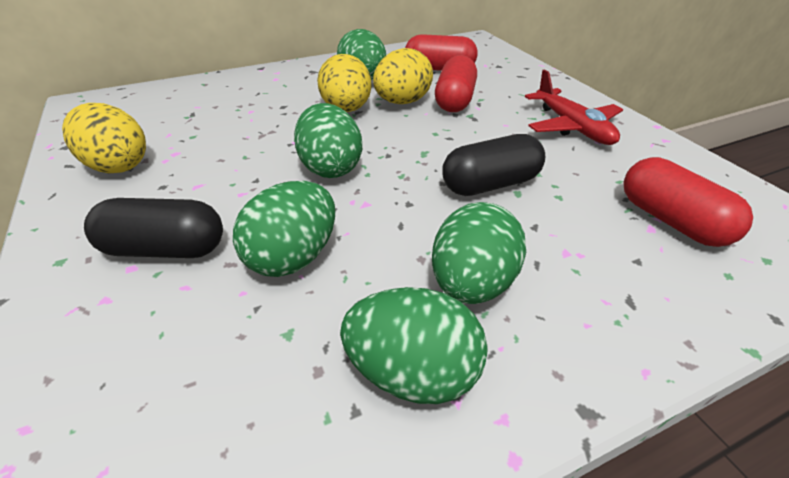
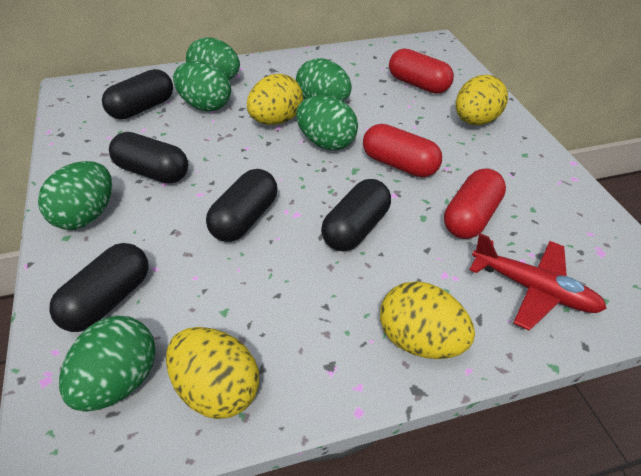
black capsule: [84,198,223,258] [442,134,545,196] = 2 -> [49,243,149,332] [102,69,173,119] [109,132,188,184] [206,169,278,242] [321,179,391,251] = 5
green egg: [233,181,335,277] [294,103,362,178] [337,29,386,80] [340,287,488,404] [432,202,526,304] = 5 -> [38,161,112,230] [59,316,156,412] [173,61,231,112] [186,37,240,80] [296,58,352,102] [296,96,358,150] = 6
yellow egg: [62,103,146,173] [317,54,372,112] [373,48,433,104] = 3 -> [166,327,259,419] [247,74,303,125] [380,281,475,359] [456,75,508,125] = 4

